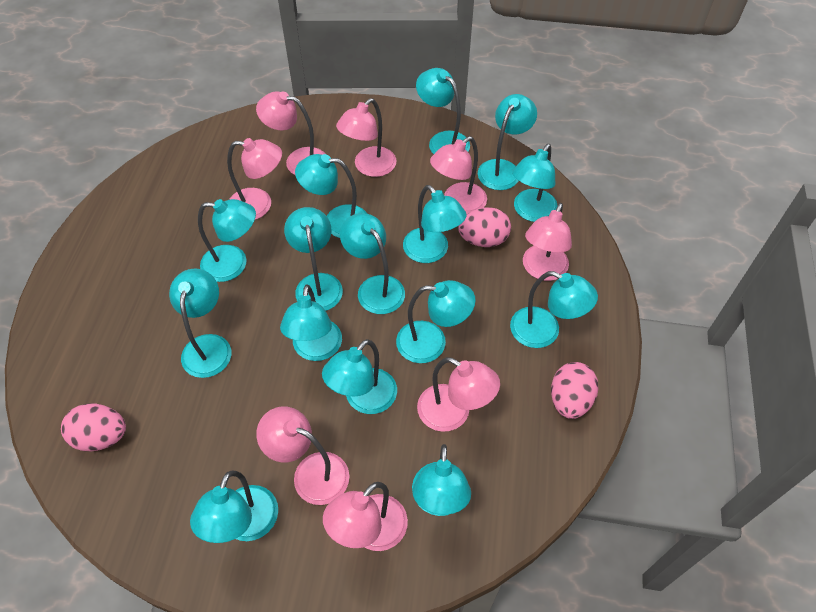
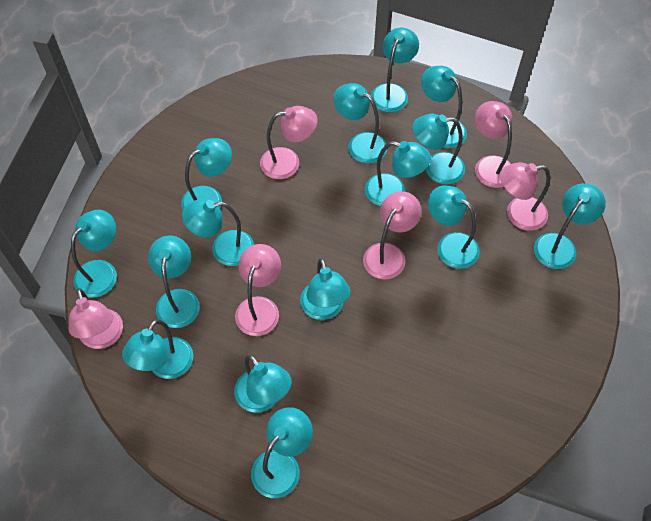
pink egg: [61,403,126,451] [458,207,511,247] [551,362,598,419] = 3 -> none = 0
pink lamp: [227,138,282,220] [256,91,325,175] [256,406,349,505] [323,482,408,551] [336,98,396,177] [417,357,500,432] [430,136,487,215] [523,203,572,281] = 8 -> [69,289,123,349] [235,244,281,336] [260,106,318,179] [363,191,421,280] [475,101,512,188] [500,162,550,231] = 6

